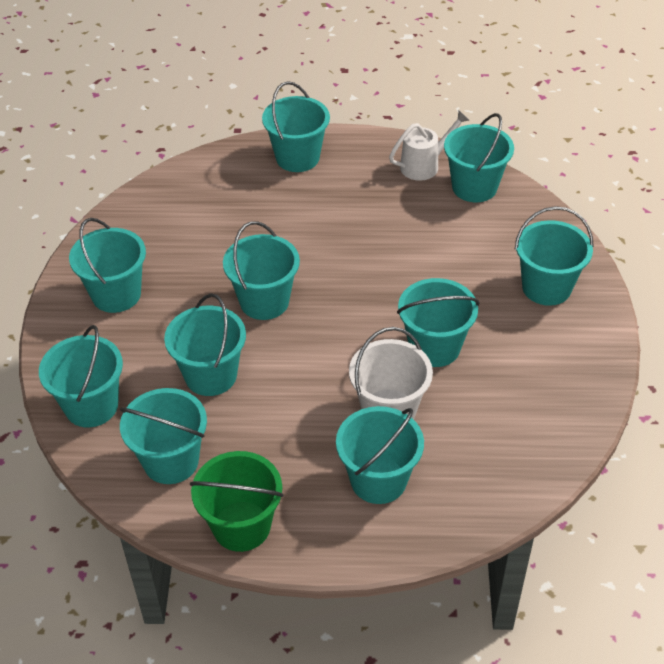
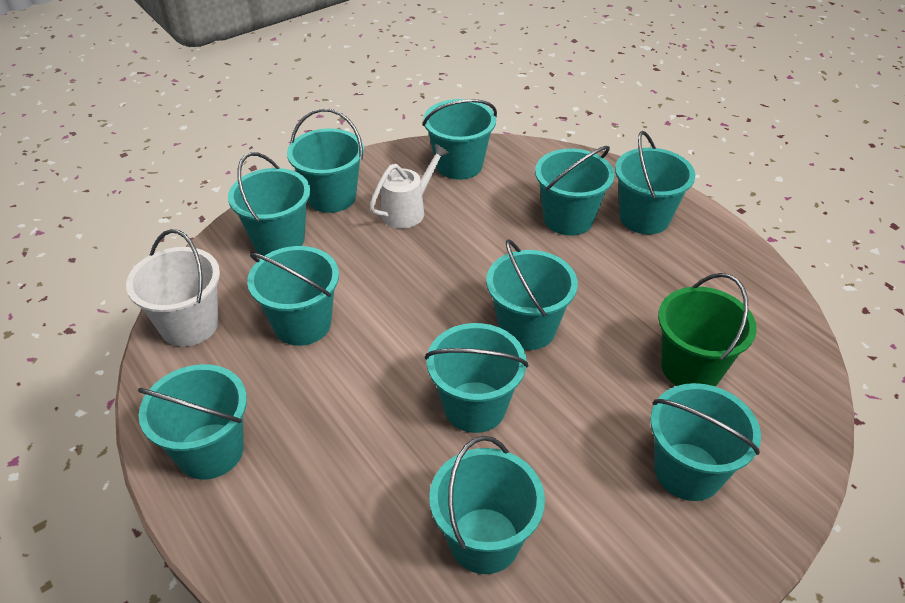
turquoise bucket: [39,325,123,427] [69,218,146,313] [120,388,207,484] [164,293,246,396] [223,221,300,320] [262,81,330,172] [336,406,424,504] [397,278,479,367] [444,113,514,202] [515,206,594,306] = 10 -> [137,364,247,480] [228,152,310,256] [247,246,339,346] [287,109,364,213] [422,99,497,180] [425,323,528,433] [429,436,545,574] [486,239,578,350] [535,146,615,235] [615,131,695,235] [650,383,761,501] = 11

